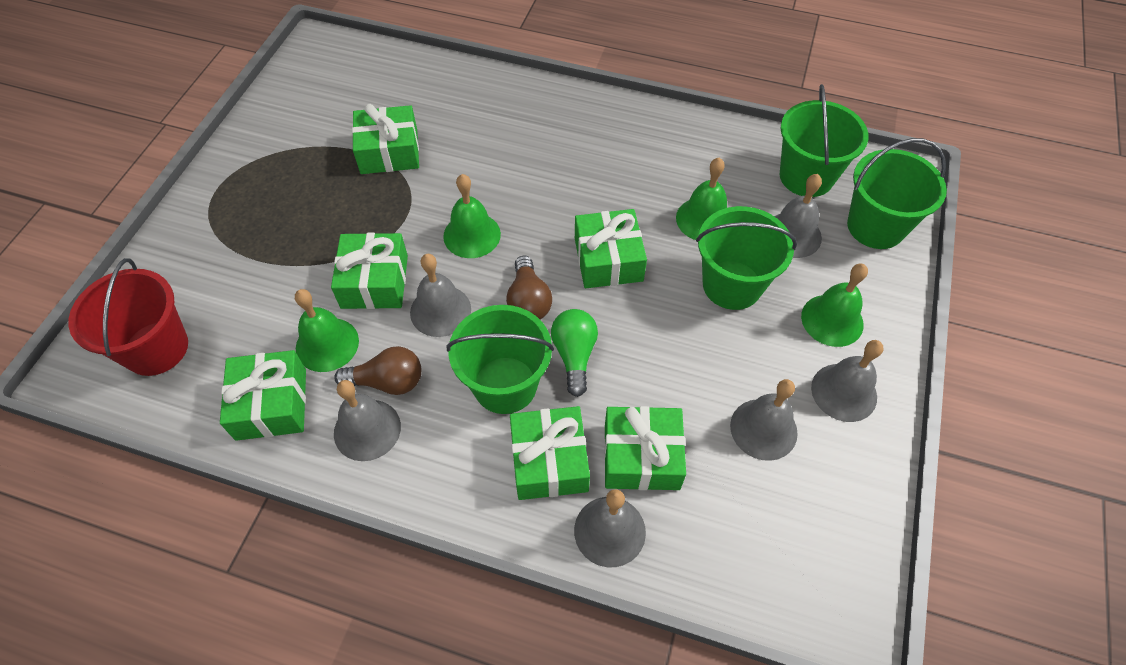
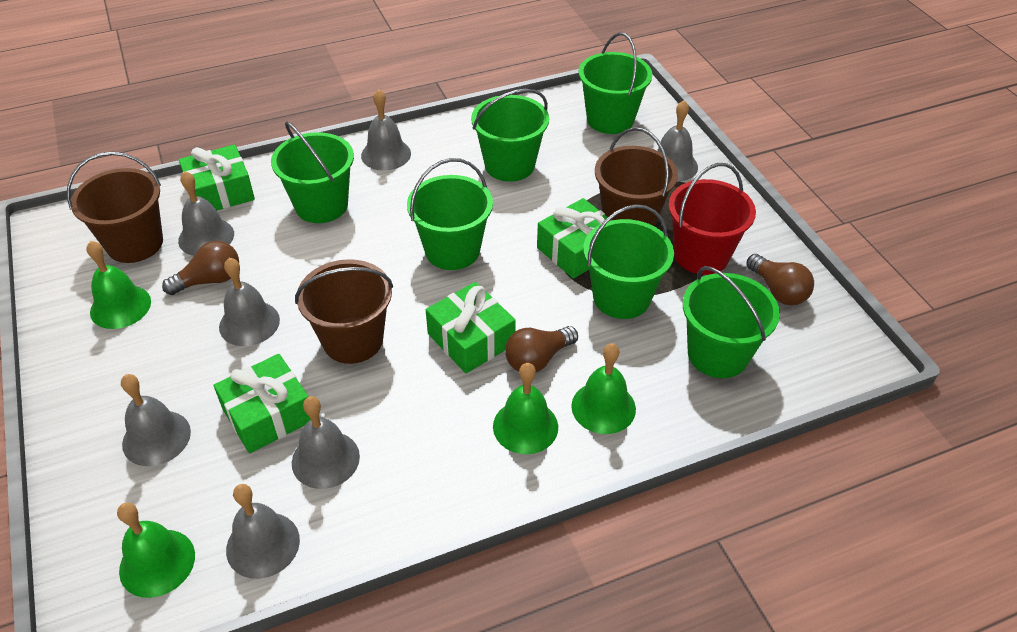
brown bucket: none = 0 -> [67,152,163,263] [295,259,393,364] [595,127,678,226] = 3
brown light bulb: [334,346,421,395] [506,256,552,319] = 2 -> [162,241,239,295] [505,326,578,372] [746,254,814,306] = 3
green bucket: [447,305,554,414] [696,206,797,310] [780,84,868,197] [847,138,947,249] = 4 -> [271,121,354,223] [407,158,493,270] [471,89,549,182] [579,32,652,134] [583,204,674,319] [683,266,780,378] = 6
green gift: [220,350,306,441] [331,233,408,309] [352,104,419,174] [510,406,590,500] [575,209,647,288] [604,406,686,490] = 6 -> [179,145,255,211] [214,354,311,453] [426,282,516,373] [537,198,612,279] = 4
green light bulb: [551,309,598,397] = 1 -> none = 0
grey bell: [334,380,401,461] [410,254,471,337] [574,489,646,567] [730,379,798,461] [774,174,822,258] [811,340,883,422] = 6 -> [121,374,191,466] [178,171,234,256] [219,258,280,346] [226,484,300,579] [292,396,360,489] [361,89,411,171] [657,100,698,182] = 7

